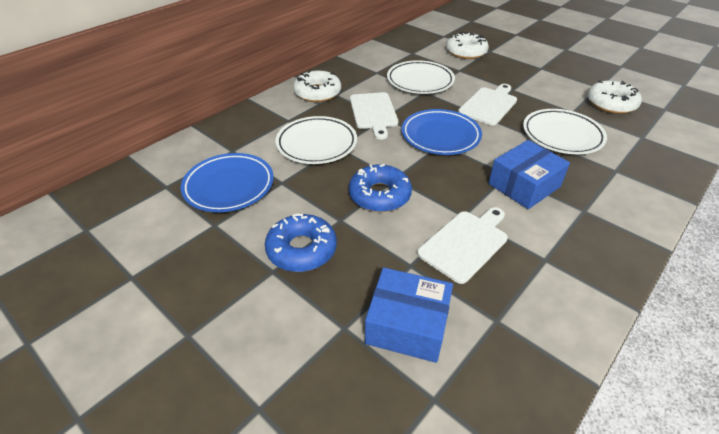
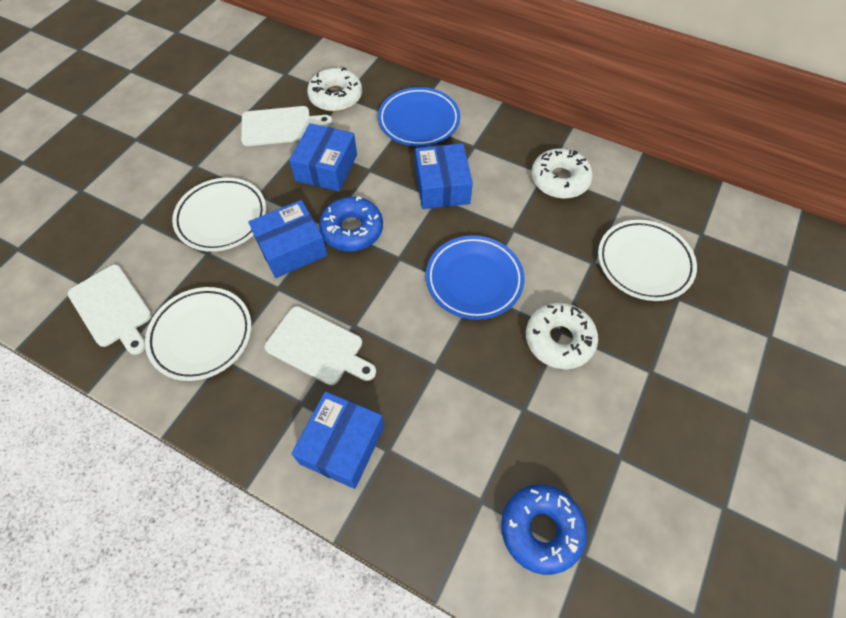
blue box: [365,267,453,363] [488,140,570,209] = 2 -> [248,200,327,278] [289,123,357,192] [292,391,384,489] [415,143,473,209] = 4

